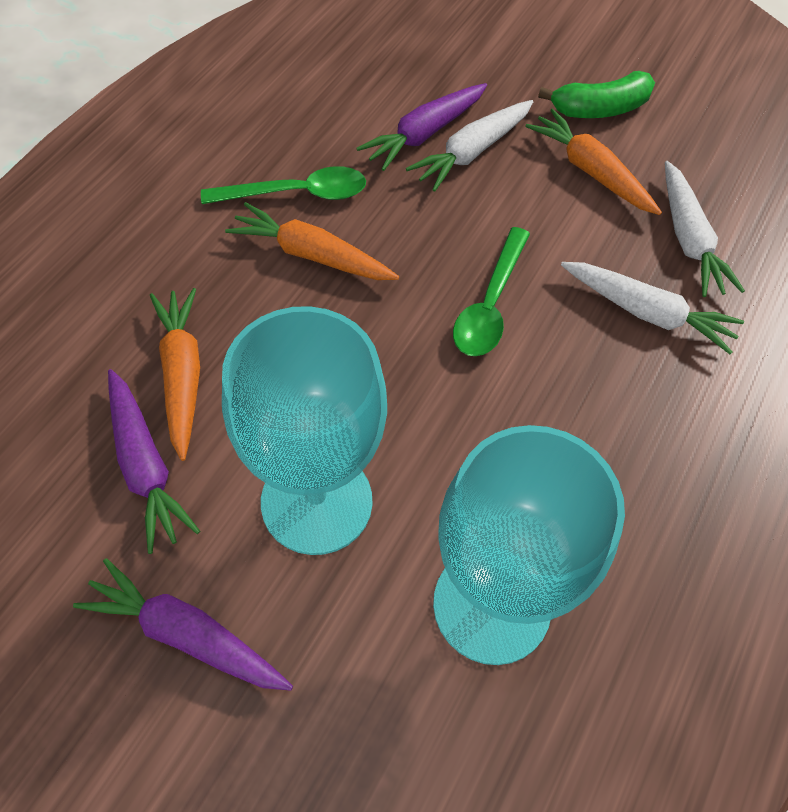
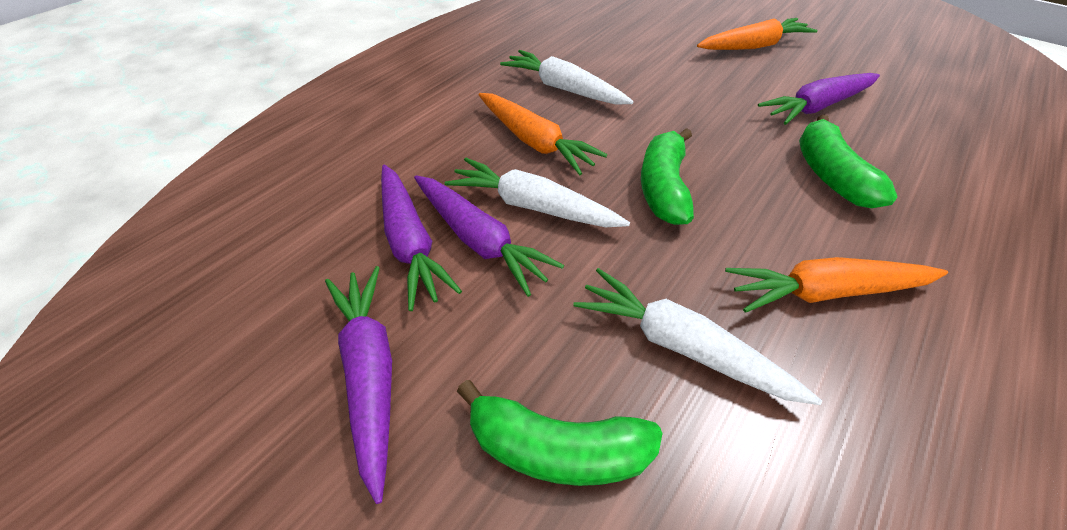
green banana: [538,71,655,118] = 1 -> [457,380,662,486] [641,128,694,225] [799,114,898,208] = 3
green spoon: [201,166,366,204] [453,227,530,356] = 2 -> none = 0
purple carrot: [73,558,293,691] [108,369,200,554] [356,83,487,171] = 3 -> [325,266,392,504] [381,165,462,311] [414,175,564,297] [758,73,880,125] = 4
turquoise goblet: [222,306,387,555] [433,425,625,665] = 2 -> none = 0

